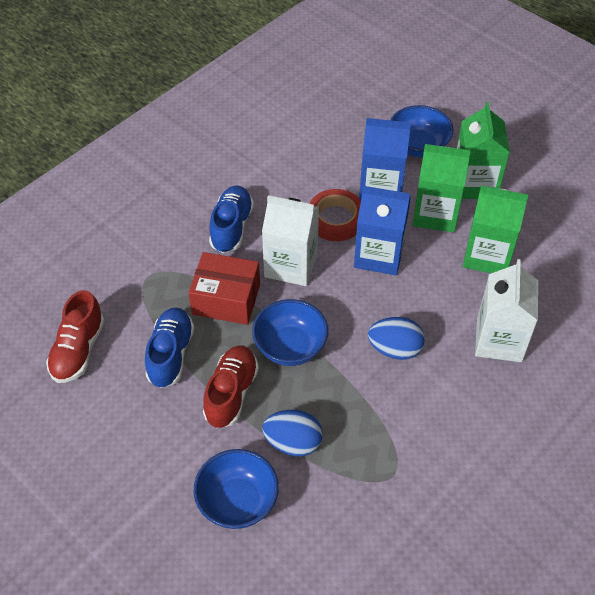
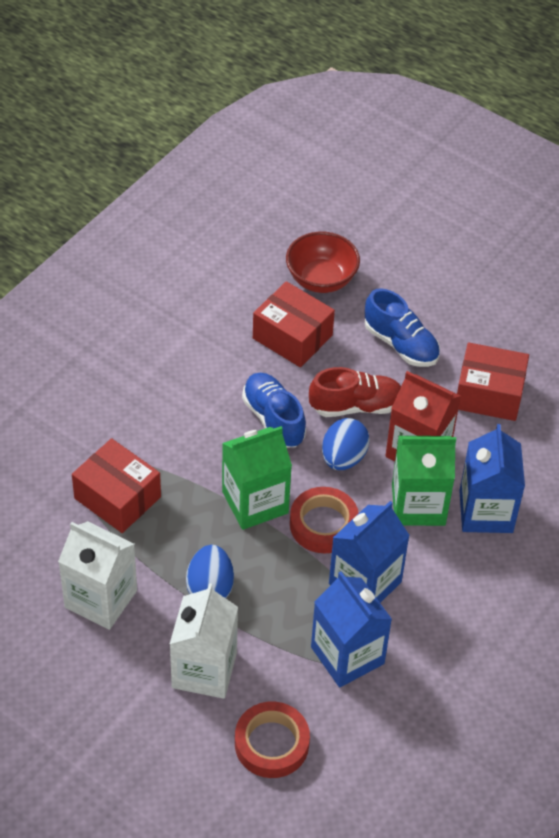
blue bowl: [194,449,279,529] [252,299,328,366] [391,105,454,157] = 3 -> none = 0
blue carton: [354,186,411,275] [359,118,411,199] = 2 -> [311,571,392,687] [329,501,410,603] [459,424,525,533] = 3
green carton: [412,144,471,232] [457,102,510,199] [463,185,528,273] = 3 -> [222,426,292,530] [392,436,456,526] = 2
red bowl: none = 0 -> [286,232,360,293] = 1
red box: [188,252,260,325] = 1 -> [72,438,161,533] [253,281,335,367] [457,342,529,421] = 3
red carton: none = 0 -> [385,371,461,461] = 1
red shoe: [46,290,105,383] [203,346,259,428] = 2 -> [309,367,401,417] = 1
red tape: [309,189,361,241] = 1 -> [235,701,310,778] [290,487,359,553] = 2

